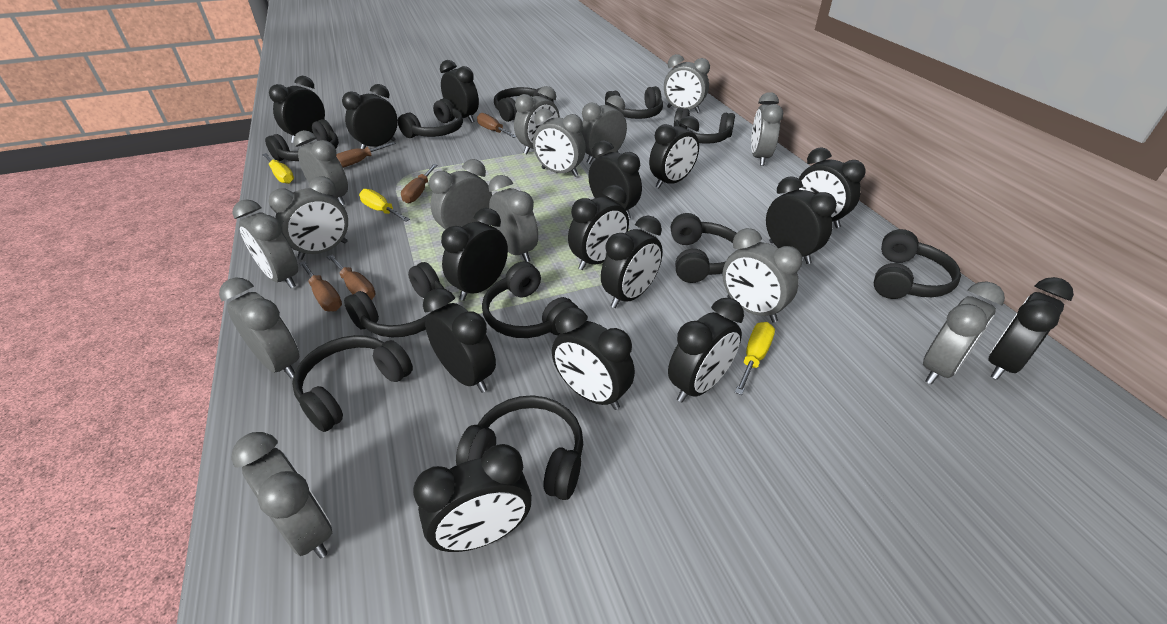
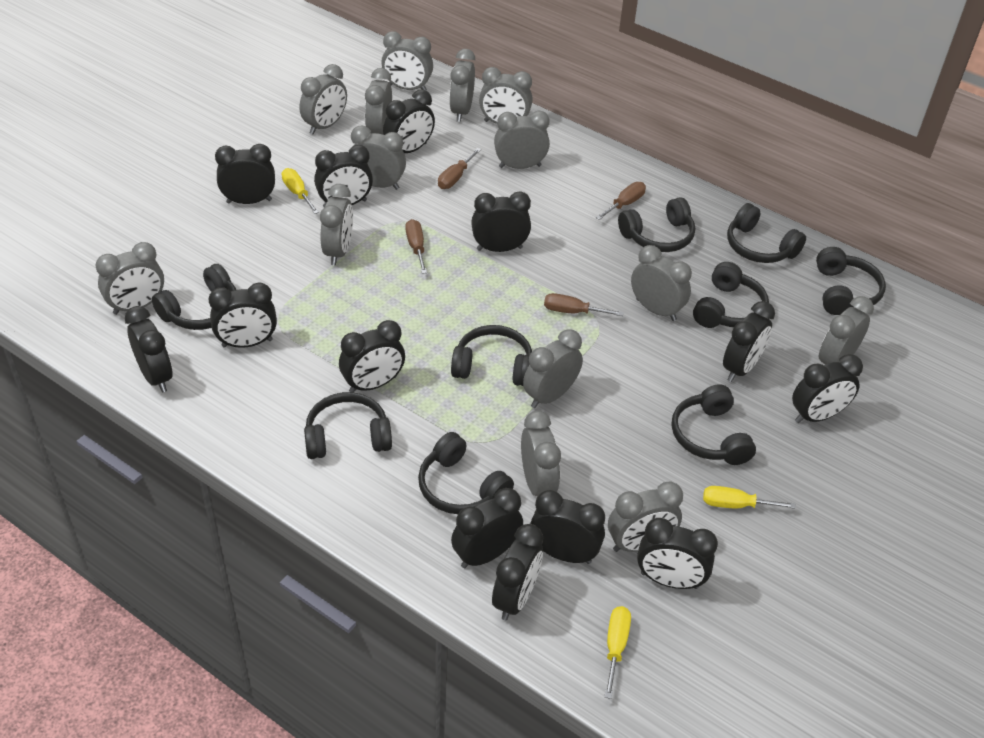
black clock: [269,76,325,143] [342,84,398,149] [413,444,532,552] [423,288,496,393] [440,60,479,123] [441,208,508,301] [552,307,635,410] [568,185,629,270] [589,140,642,219] [601,216,663,308] [649,116,699,188] [668,298,744,402] [766,176,837,264] [797,147,866,228] [988,277,1074,380] = 15 -> [125,306,173,392] [208,282,277,348] [215,144,275,204] [314,145,373,207] [339,320,405,392] [383,89,435,153] [451,488,523,568] [471,191,531,252] [492,524,543,621] [530,490,605,564] [637,518,718,589] [723,301,775,382] [792,354,863,423] = 13
black headphones: [265,119,339,161] [292,335,413,432] [344,262,444,337] [398,98,463,138] [456,395,583,500] [482,262,578,338] [494,87,553,122] [605,86,663,119] [671,213,737,283] [674,108,735,144] [874,229,961,299] = 11 -> [152,264,236,330] [304,392,392,459] [418,432,514,514] [451,325,532,386] [618,197,695,252] [672,384,756,465] [693,262,769,328] [727,203,806,263] [816,247,886,315] = 9
brown screwdriver: [299,261,342,311] [327,255,376,300] [336,142,396,168] [401,164,438,204] [477,113,516,138] = 5 -> [405,219,427,274] [438,148,481,189] [544,293,624,316] [596,182,646,220] = 4

